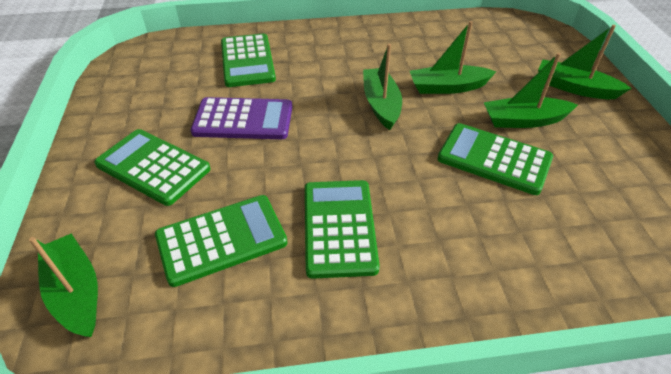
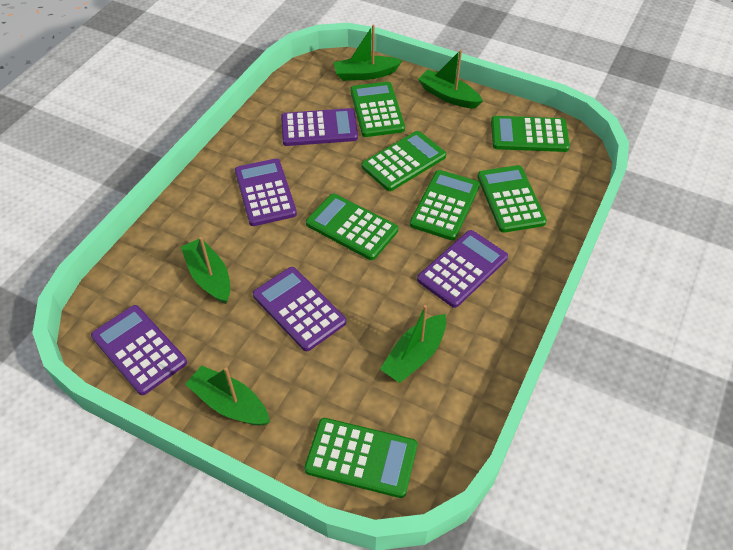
green calculator: [94,129,211,206] [155,195,288,287] [221,33,276,87] [305,180,380,279] [438,123,553,195] = 5 -> [304,418,417,498] [306,194,398,260] [350,82,405,137] [362,131,446,191] [410,170,480,240] [477,165,547,233] [491,116,570,152] = 7
purple calculator: [191,97,292,139] = 1 -> [91,305,187,395] [235,158,297,226] [253,267,346,351] [281,108,358,146] [417,230,508,308] = 5

